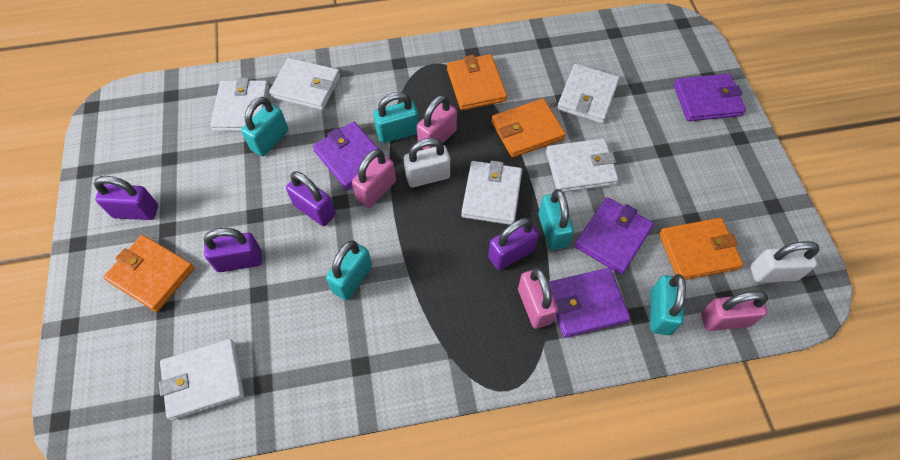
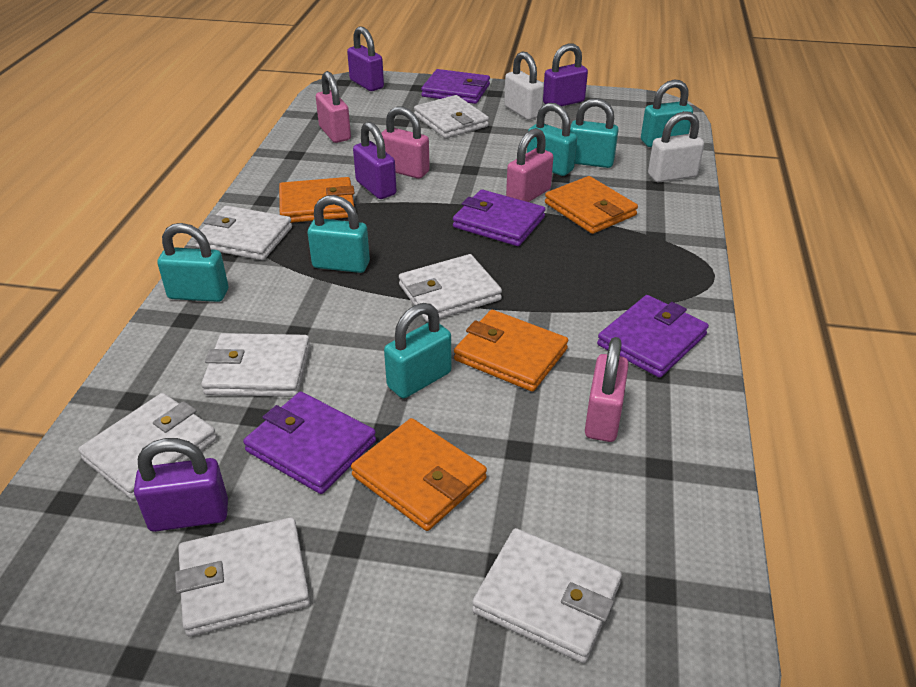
turquoise padlock: [241,97,288,156] [326,240,372,300] [373,92,419,143] [538,189,574,250] [650,274,686,335] = 5 -> [157,223,228,302] [308,195,370,273] [384,303,451,398] [527,103,577,176] [570,98,619,168] [641,80,693,147] = 6
white wallet: [159,339,244,420] [210,78,269,132] [269,58,340,110] [461,161,522,225] [546,138,619,192] [557,64,620,123] = 6 -> [78,393,217,500] [175,517,310,636] [194,205,292,260] [201,333,310,397] [399,254,502,322] [414,95,489,138] [472,528,622,663] = 7

